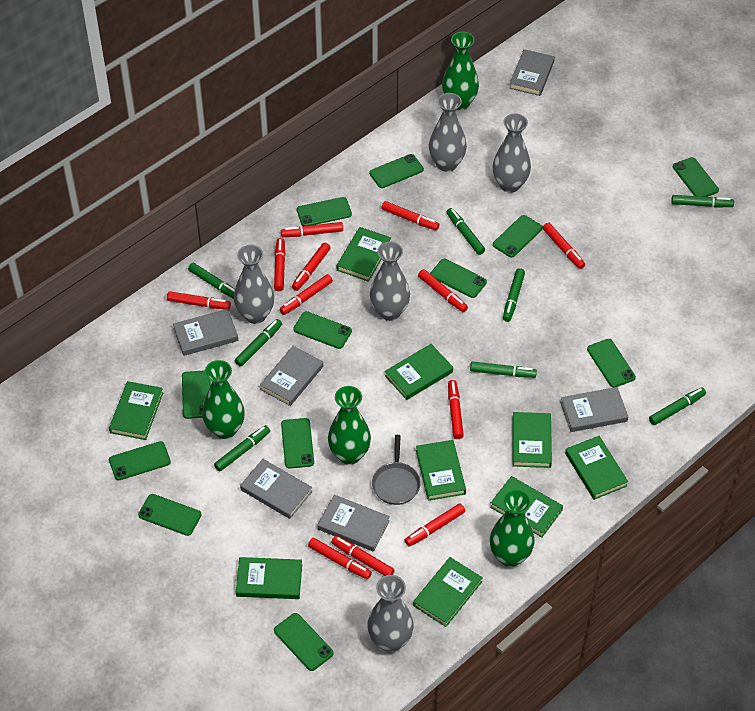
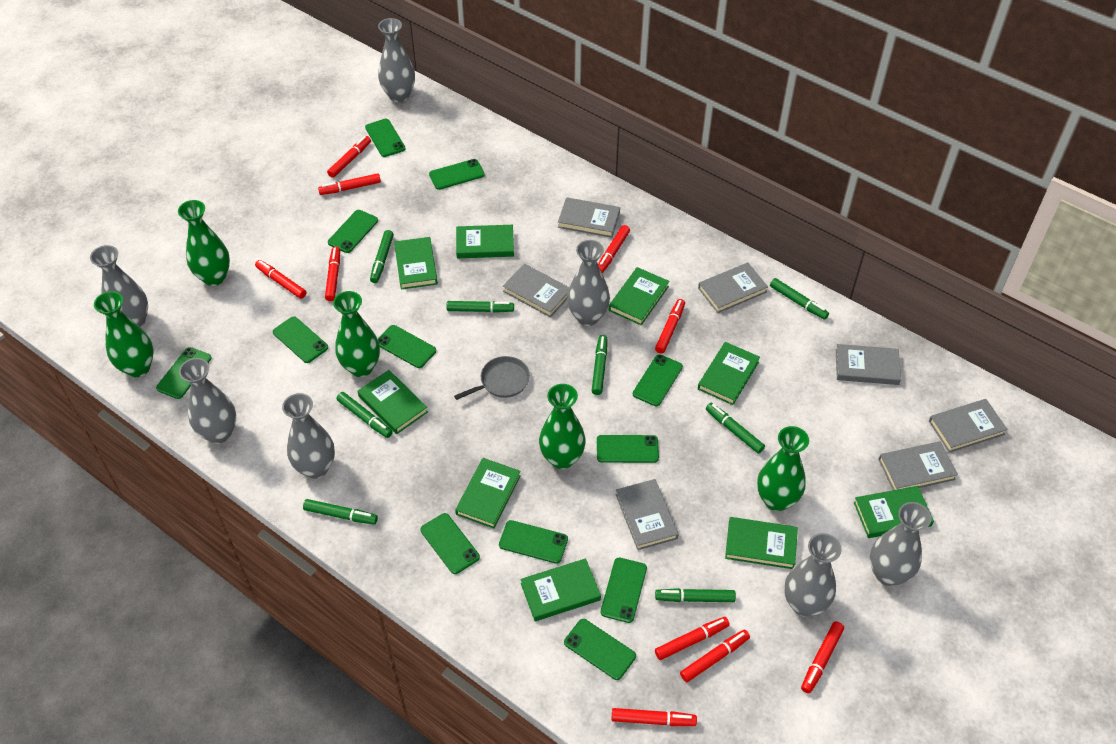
green vase: [202,360,245,439] [328,386,371,465] [442,32,479,110] [490,489,534,567] = 4 -> [94,291,154,377] [178,200,230,286] [333,291,380,377] [539,384,586,469] [757,426,809,511] = 5
grey book: [173,309,239,356] [240,459,312,519] [260,346,323,406] [317,495,390,552] [509,49,555,96] [560,387,628,432] = 6 -> [503,264,569,317] [558,197,620,238] [615,479,679,550] [698,263,768,313] [836,344,901,385] [878,441,958,490] [929,399,1008,453] = 7
grey vase: [234,245,274,324] [367,575,414,652] [370,242,410,321] [429,93,467,172] [493,113,531,193] = 5 -> [90,245,148,328] [179,358,236,444] [282,393,335,479] [378,18,415,102] [567,240,610,326] [784,533,842,617] [870,502,931,586] = 7
red marker: [167,291,231,310] [274,238,285,291] [280,274,333,315] [281,222,343,237] [292,243,331,291] [308,538,372,579] [331,536,395,576] [382,201,439,231] [405,503,465,547] [418,269,468,312] [448,380,464,439] [543,223,585,269] = 12 -> [255,260,306,299] [318,173,381,195] [325,247,340,301] [327,136,371,178] [598,225,630,273] [612,708,697,726] [655,299,685,354] [655,617,730,660] [680,630,750,682] [801,621,844,694] = 10

